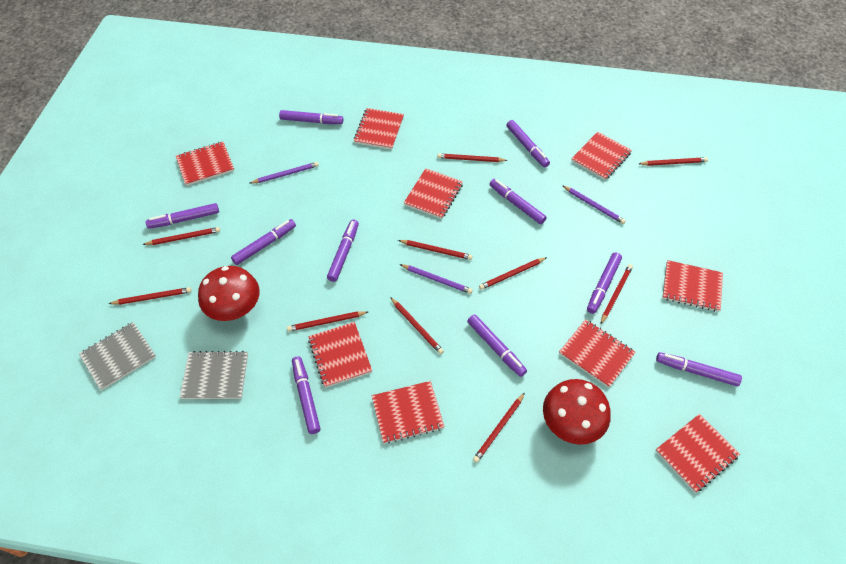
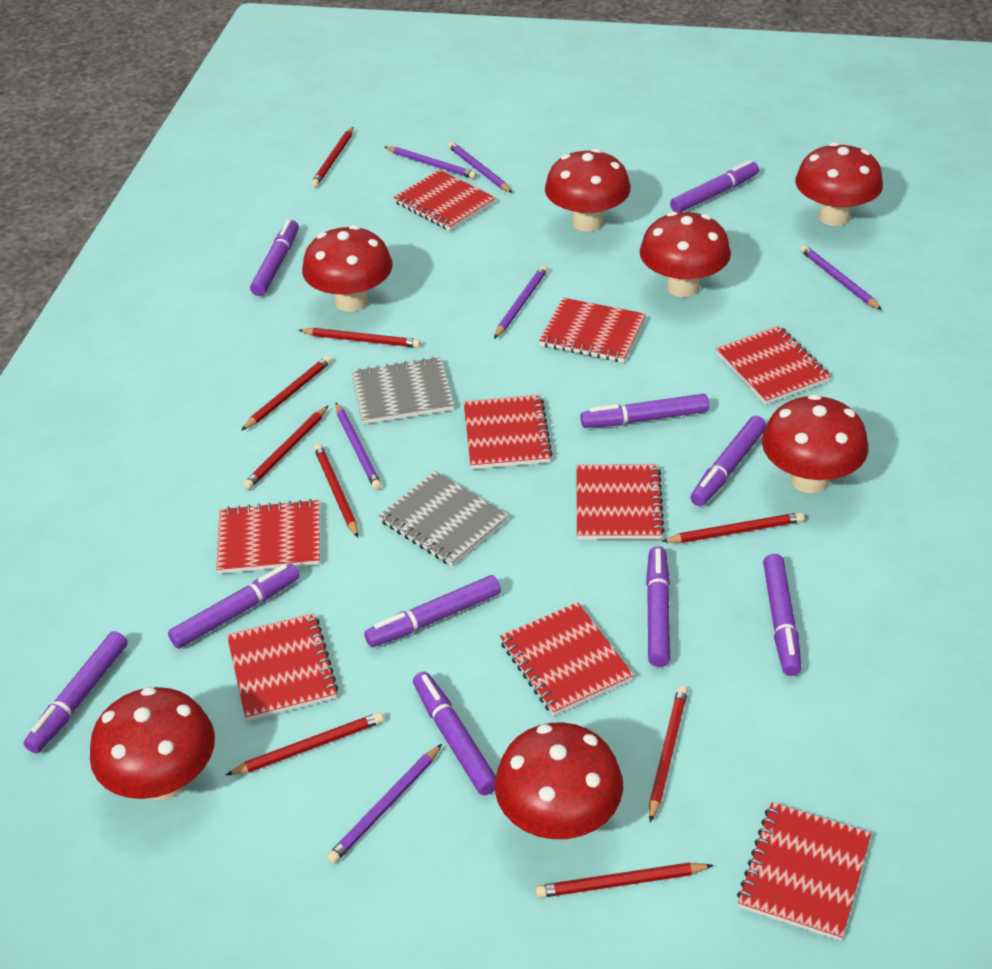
purple pencil: [250,162,319,184] [400,264,473,294] [562,185,626,224] = 3 -> [327,744,442,864] [336,403,382,490] [385,146,477,179] [448,142,512,193] [494,265,548,339] [800,245,882,310] = 6
red mushroom: [198,266,260,321] [543,379,611,445] = 2 -> [90,687,215,800] [302,225,393,312] [495,723,623,839] [545,149,631,232] [640,211,731,297] [762,394,869,493] [795,142,883,226] = 7
red pencil: [109,287,191,305] [142,227,220,245] [287,311,368,331] [390,297,444,354] [398,240,473,260] [437,153,508,162] [473,393,525,463] [479,257,547,290] [601,264,633,324] [639,157,708,166] = 10 -> [226,712,384,775] [242,356,332,430] [243,406,328,490] [298,328,421,348] [311,127,354,187] [314,444,358,538] [535,863,713,898] [649,686,688,822] [661,512,804,543] = 9

